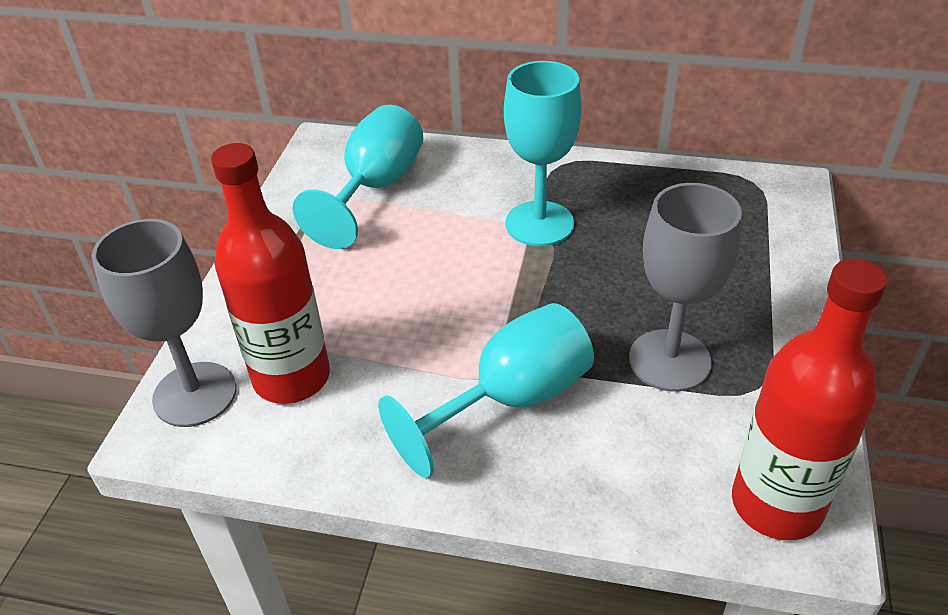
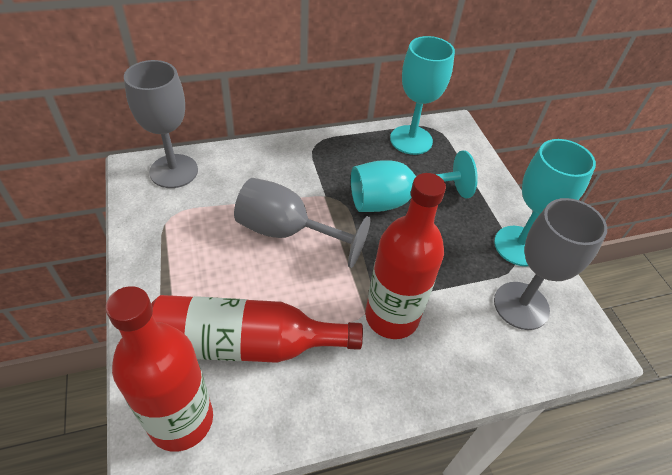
grey goblet: [92,219,236,427] [629,183,742,392] = 2 -> [124,60,198,188] [234,178,371,268] [494,198,607,330] = 3
red bottle: [211,143,330,404] [732,258,888,540] = 2 -> [106,286,213,452] [151,295,363,363] [365,173,446,339] = 3

